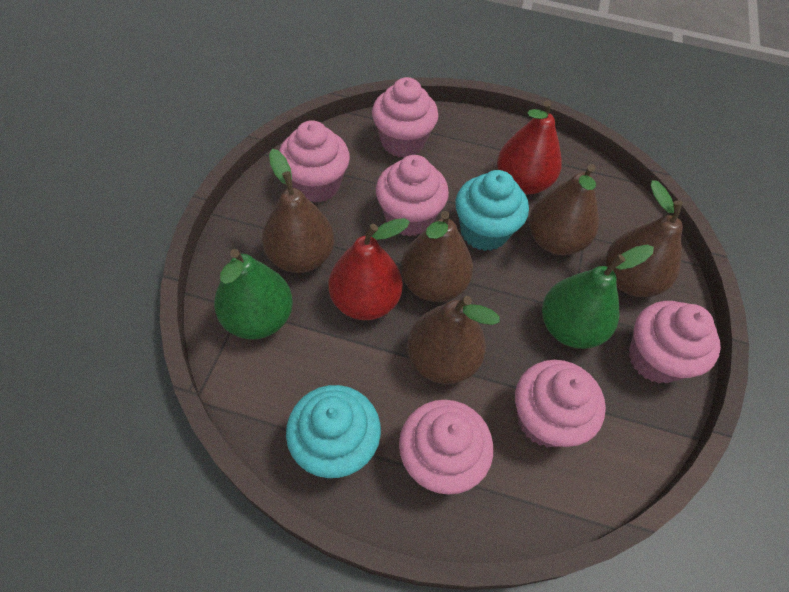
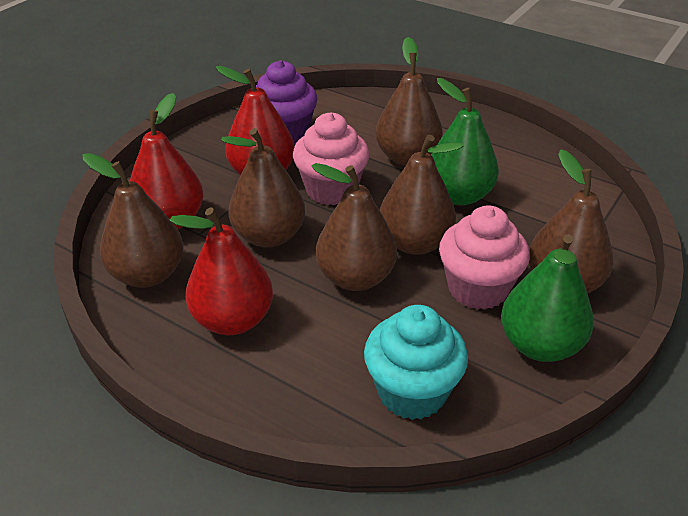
brown pear: [262,149,334,273] [401,211,473,302] [407,296,500,384] [529,164,599,255] [606,180,683,297] = 5 -> [82,153,184,288] [221,128,305,248] [312,163,397,291] [375,37,443,165] [379,135,464,255] [529,149,613,294] = 6
pink cupcake: [279,120,350,203] [372,77,439,158] [376,155,449,236] [399,400,494,495] [515,360,606,447] [629,301,721,384] = 6 -> [293,113,370,205] [439,205,530,310] = 2
purple cupcake: none = 0 -> [256,60,318,144] = 1
red pear: [329,218,410,320] [497,100,562,194] = 2 -> [130,93,203,229] [169,207,273,335] [216,66,295,175] = 3
turquoise cupcake: [286,385,381,478] [455,170,529,251] = 2 -> [364,305,468,420] = 1

